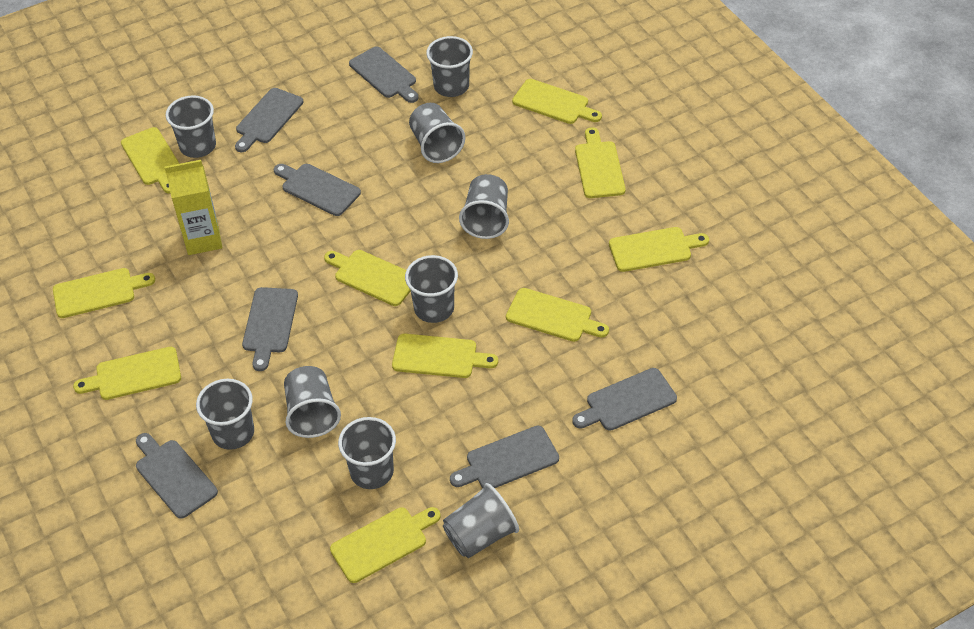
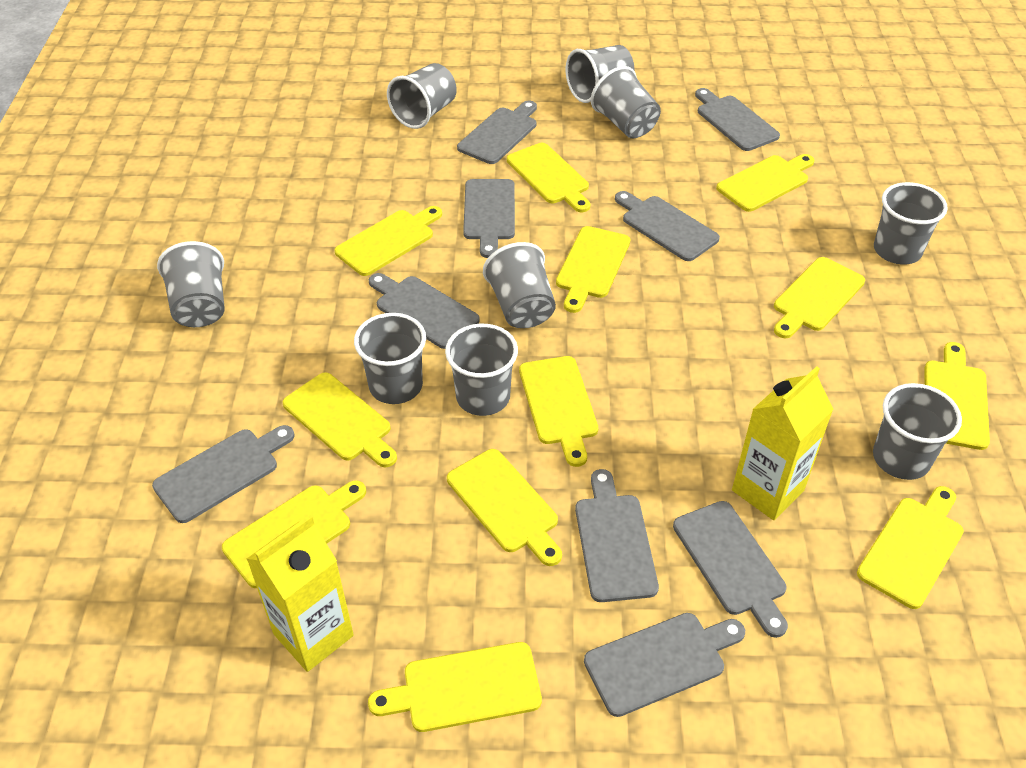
grey cutting board: [136,433,218,519] [235,88,303,152] [242,287,298,371] [274,164,361,216] [349,46,419,103] [450,426,559,488] [572,368,677,431] = 7 -> [152,425,294,523] [369,273,480,349] [457,101,537,164] [463,179,515,258] [575,469,659,602] [584,613,745,717] [615,191,720,261] [673,501,788,638] [695,88,780,151] = 9
yellow carton: [165,160,222,255] = 1 -> [247,515,354,672] [732,366,834,520] = 2
yellow cutting board: [53,268,155,318] [73,347,181,400] [121,127,180,193] [324,250,411,306] [330,507,441,583] [392,334,498,378] [506,288,609,342] [512,79,602,124] [575,127,626,198] [609,227,709,272] = 10 -> [222,480,366,588] [283,372,397,467] [334,206,442,276] [368,642,542,732] [447,449,562,566] [507,143,590,212] [519,356,598,467] [556,226,630,313] [716,154,814,212] [774,257,865,338] [857,486,964,609] [924,342,990,450] = 12

